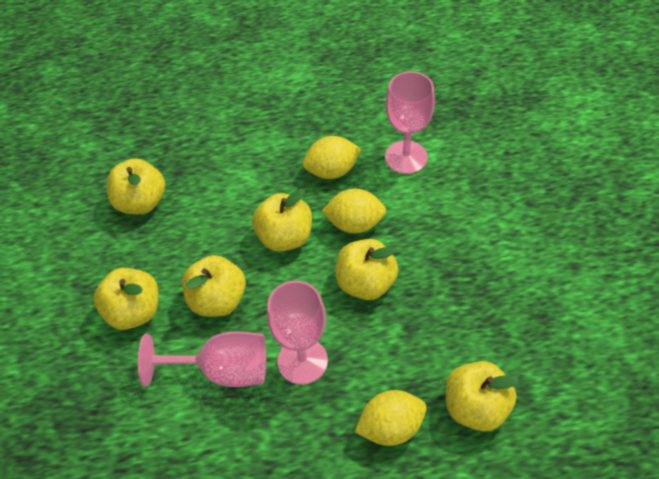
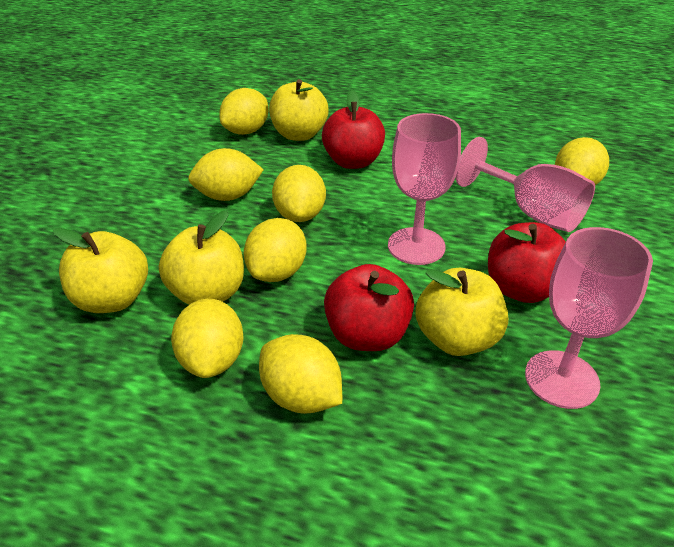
red apple: none = 0 -> [322,90,385,169] [324,264,414,351] [488,222,566,303] = 3
yellow apple: [94,268,159,330] [107,159,165,214] [182,255,246,317] [252,188,312,251] [336,239,398,300] [446,361,519,431] = 6 -> [53,228,148,313] [159,210,244,305] [269,79,329,141] [415,268,508,356] = 4
yellow lemon: [303,136,361,179] [321,189,386,233] [355,390,427,446] = 3 -> [171,299,244,378] [188,148,264,201] [219,88,269,135] [244,218,307,282] [259,334,342,414] [272,165,326,222] [555,137,609,185] = 7

